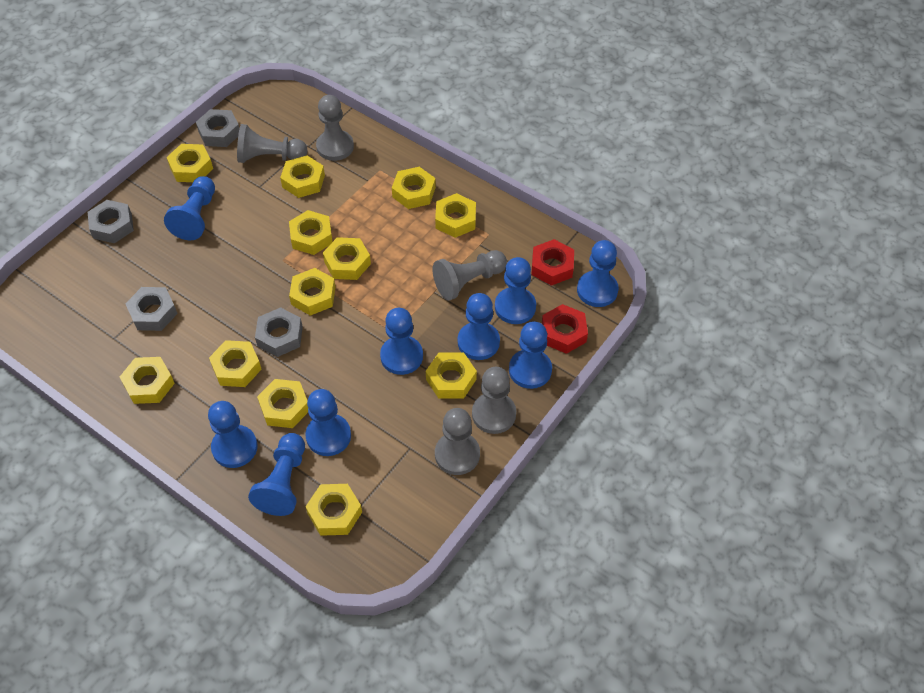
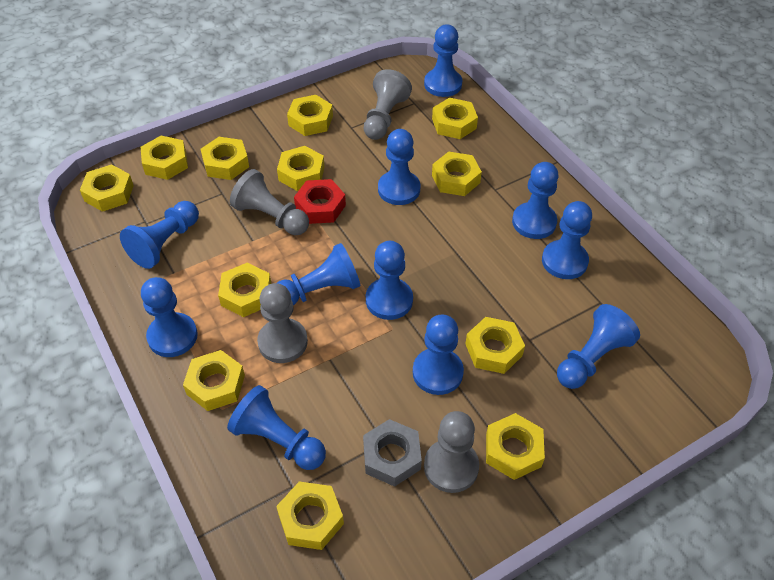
blue pawn: [164,176,215,240] [208,401,258,468] [248,433,305,516] [306,389,351,456] [380,308,423,375] [458,293,500,360] [495,257,536,324] [509,321,552,389] [577,240,619,307] = 9 -> [120,201,199,269] [141,277,198,357] [227,385,326,470] [277,243,360,305] [366,241,413,320] [378,129,420,205] [413,314,464,395] [424,24,462,97] [512,162,559,239] [542,201,592,279] [557,304,640,389] = 11
grey nut: [88,200,134,243] [125,287,178,331] [196,109,240,147] [255,307,303,357] = 4 -> [363,419,422,487] = 1
grey pawn: [237,124,307,163] [316,95,354,161] [433,250,507,300] [435,408,480,475] [472,367,516,434] = 5 -> [230,169,309,235] [257,283,308,363] [364,69,412,140] [424,411,479,493] = 4
red nut: [531,239,574,286] [542,304,588,354] = 2 -> [294,179,346,224] = 1

